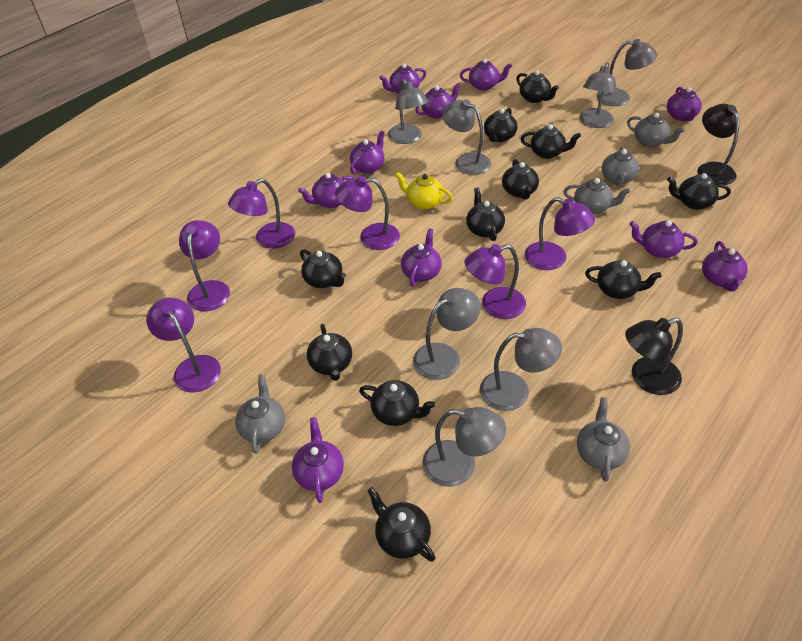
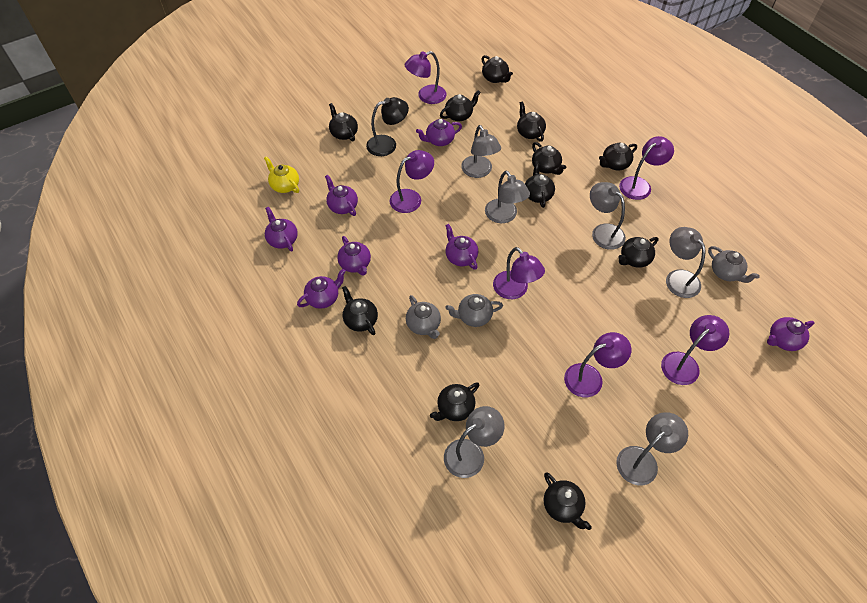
black lamp: [625,318,683,395] [698,104,740,185] = 2 -> [366,97,409,156] = 1
grey lamp: [388,79,429,144] [413,288,481,380] [422,407,506,487] [442,99,491,175] [480,328,562,411] [579,62,617,128] [597,39,657,106] = 7 -> [444,406,505,478] [461,125,501,178] [485,171,530,223] [590,182,626,250] [616,412,688,486] [666,227,705,298] = 6
grey teapot: [235,374,285,454] [563,178,631,214] [577,397,630,482] [602,146,639,186] [627,113,685,147] = 5 -> [406,295,441,339] [445,294,503,327] [708,246,760,283] = 3
purple teapot: [292,417,344,503] [298,173,354,208] [350,131,385,174] [379,64,426,94] [401,228,442,286] [415,83,461,119] [460,59,512,91] [629,220,697,258] [667,87,702,121] [702,241,748,291] = 10 -> [265,207,298,251] [297,269,346,309] [325,175,358,216] [337,236,371,276] [416,119,462,146] [445,224,478,270] [767,317,814,351] = 7

